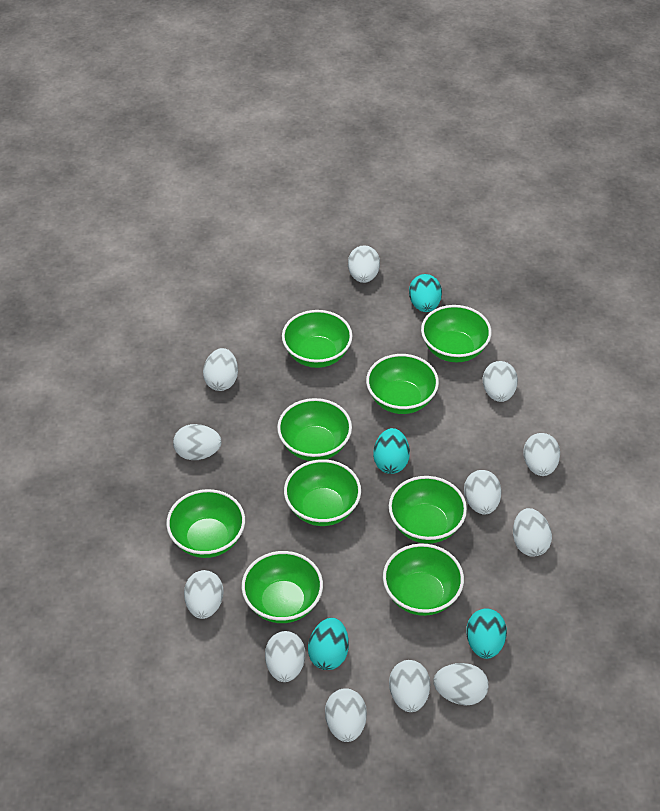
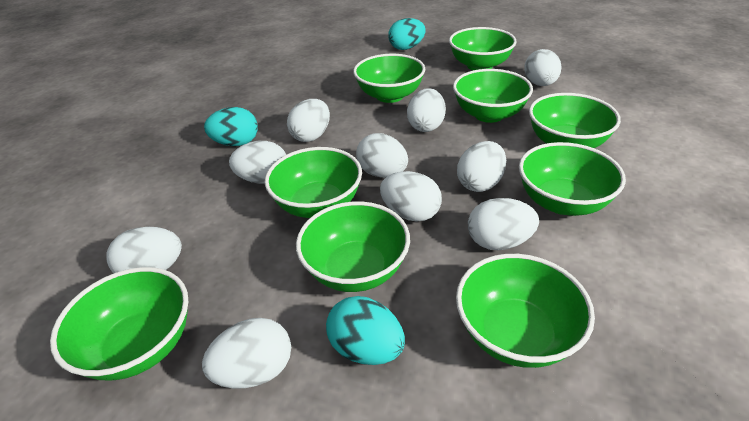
turquoise egg: [308,618,349,670] [373,428,410,474] [409,274,442,312] [466,608,507,659] = 4 -> [204,107,258,146] [326,296,405,365] [388,18,426,50] = 3
white egg: [173,424,221,460] [184,570,224,619] [203,348,238,391] [265,631,305,682] [325,688,367,742] [348,245,380,283] [389,660,430,712] [433,663,489,705] [464,470,502,515] [483,361,518,402] [513,508,552,557] [523,433,560,476] = 12 -> [106,227,182,274] [202,318,291,388] [229,141,286,184] [287,99,330,142] [356,133,408,178] [380,171,442,221] [407,88,446,132] [457,141,506,192] [468,198,539,250] [524,49,562,86] = 10

